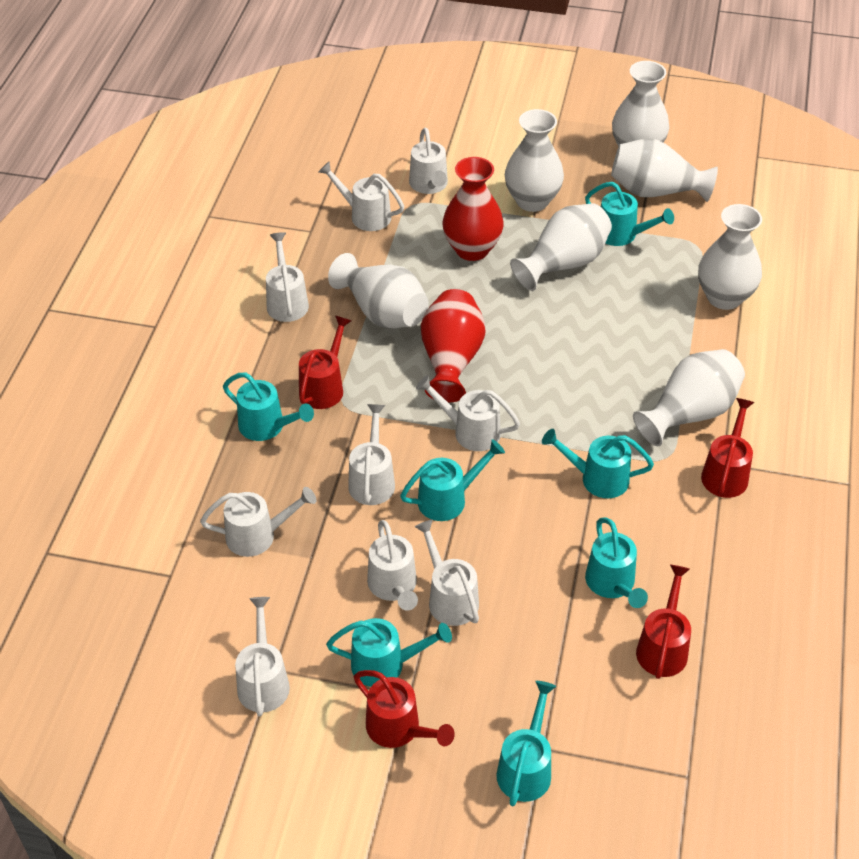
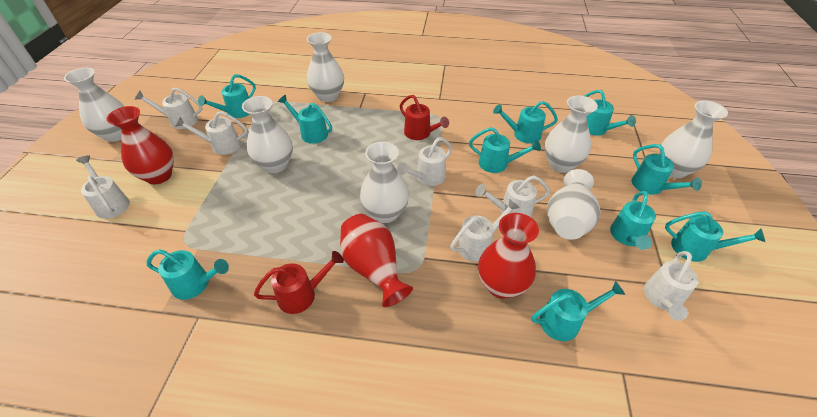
red vase: [421,289,485,403] [442,157,504,261] = 2 -> [107,106,174,184] [340,214,413,307] [478,213,539,299] = 3
red watering can: [299,316,351,409] [354,670,455,748] [636,564,691,679] [701,398,754,498] = 4 -> [254,251,344,314] [400,95,449,140] = 2
turquoise watering can: [223,373,314,441] [326,618,452,687] [400,439,505,521] [496,681,556,806] [542,429,654,498] [585,182,674,246] [585,517,648,608] = 7 -> [147,249,229,300] [198,74,256,118] [278,95,332,143] [469,127,541,173] [493,101,558,144] [532,281,625,341] [584,90,636,136] [610,191,656,250] [632,144,702,195] [665,211,765,262] = 10
white watering can: [200,487,316,557] [235,597,290,717] [266,232,309,322] [319,162,404,231] [348,404,395,505] [367,520,418,611] [409,127,448,194] [414,519,479,626] [416,375,520,451] = 9 -> [76,155,130,219] [135,87,202,129] [175,111,248,155] [397,137,452,186] [450,199,519,262] [475,175,550,217] [644,251,698,321] = 7

